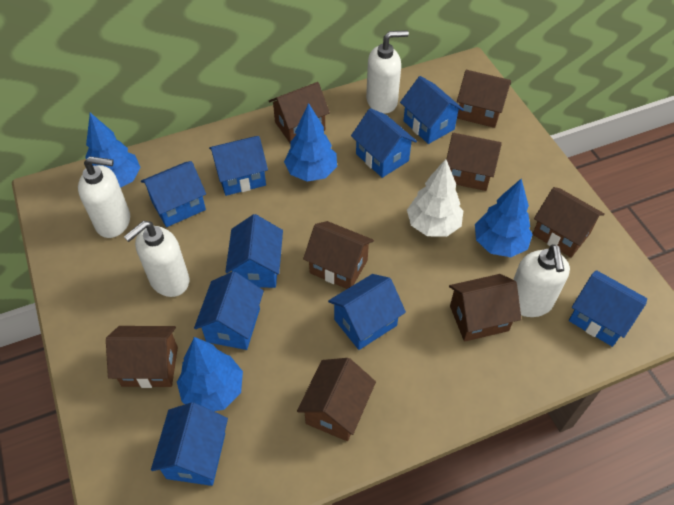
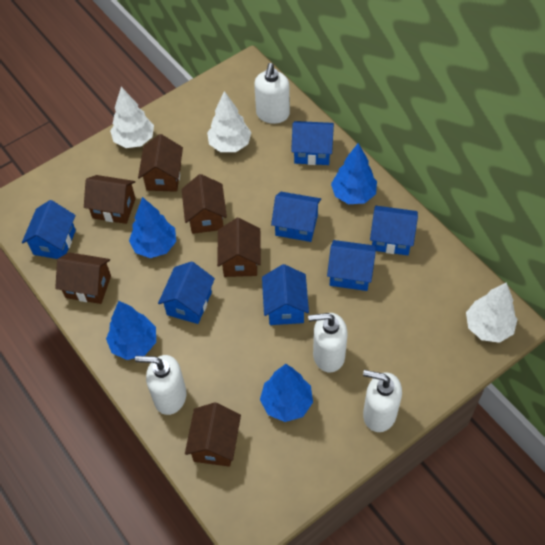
blue house: [141,161,206,227] [151,402,228,486] [194,271,264,350] [209,136,268,196] [225,214,283,288] [328,274,406,350] [351,108,417,178] [400,76,464,144] [569,270,647,347] = 9 -> [22,200,76,259] [158,261,215,324] [262,264,309,325] [271,192,321,242] [291,121,334,165] [327,240,376,291] [370,206,418,255] = 7
brown house: [106,326,178,388] [269,82,330,143] [297,358,376,441] [303,221,374,289] [446,133,502,191] [449,274,521,342] [457,70,511,128] [533,187,605,258] = 8 -> [55,252,111,304] [84,175,136,224] [138,134,183,192] [182,174,227,234] [185,403,241,467] [217,218,261,277] = 6
white tree: [407,159,463,237] = 1 -> [110,87,154,148] [207,91,251,152] [466,282,517,343] = 3

